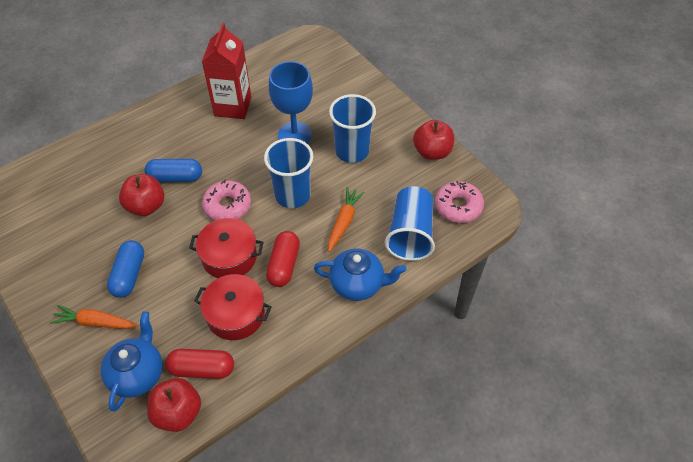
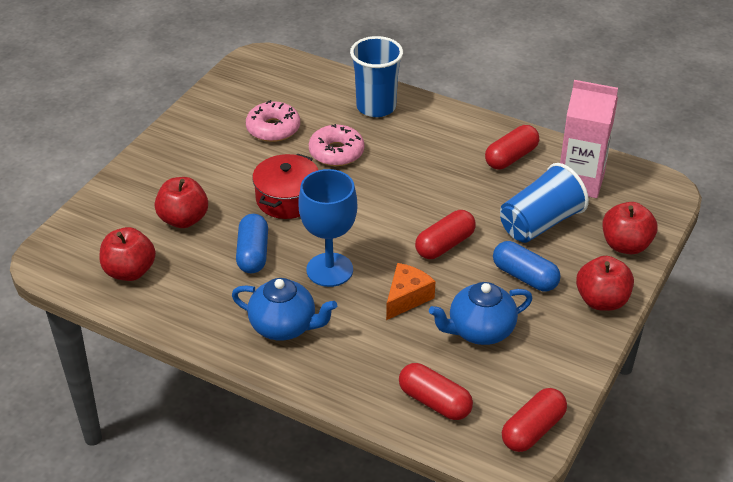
blue cup: [264,138,313,208] [329,94,376,163] [385,186,435,261] = 3 -> [350,36,403,117] [500,163,589,243] = 2
orange carrot: [50,305,139,329] [328,187,365,252] = 2 -> none = 0
orange cheese: none = 0 -> [386,263,435,320] = 1
pink carton: none = 0 -> [560,80,618,198] = 1
red apple: [119,174,164,216] [147,378,201,432] [413,120,454,160] = 3 -> [100,227,156,281] [155,177,208,228] [576,256,634,311] [602,202,657,254] = 4
red capsule: [165,349,234,379] [266,231,300,287] = 2 -> [399,363,473,420] [415,210,476,259] [485,125,539,169] [502,388,567,452] = 4
red carton: [202,23,251,119] = 1 -> none = 0
red pot: [189,218,264,278] [194,274,271,340] = 2 -> [252,153,318,219] = 1

